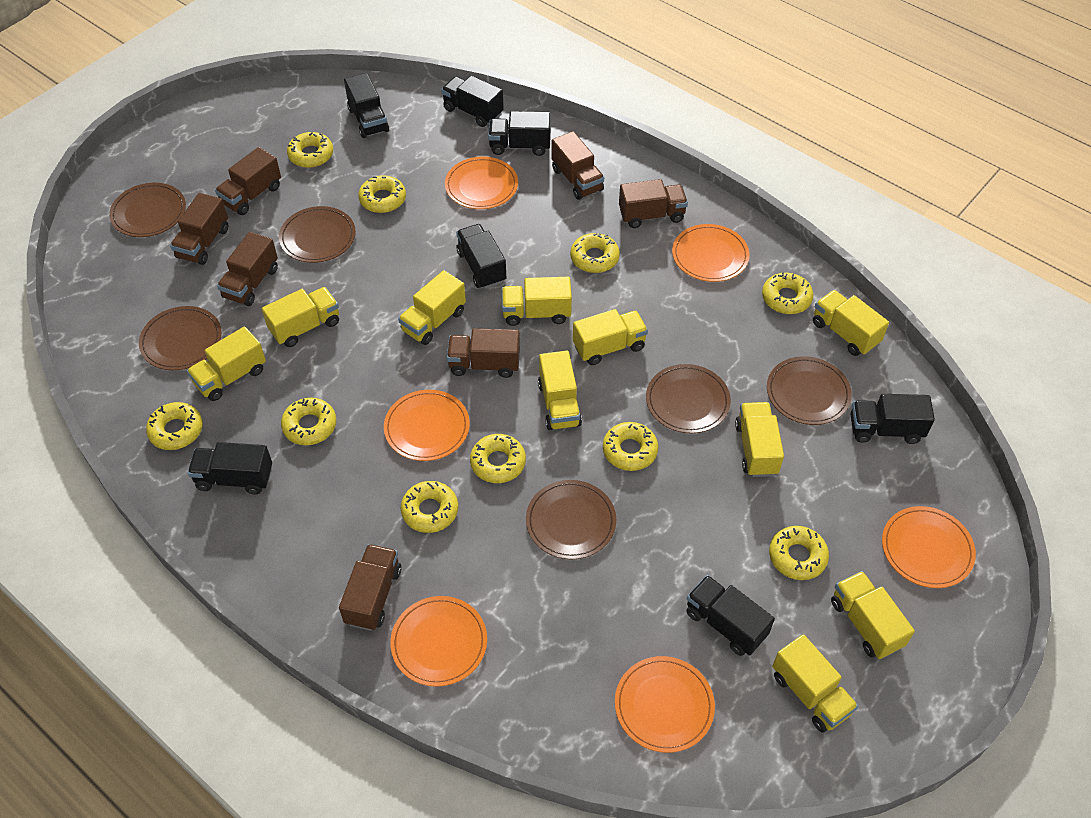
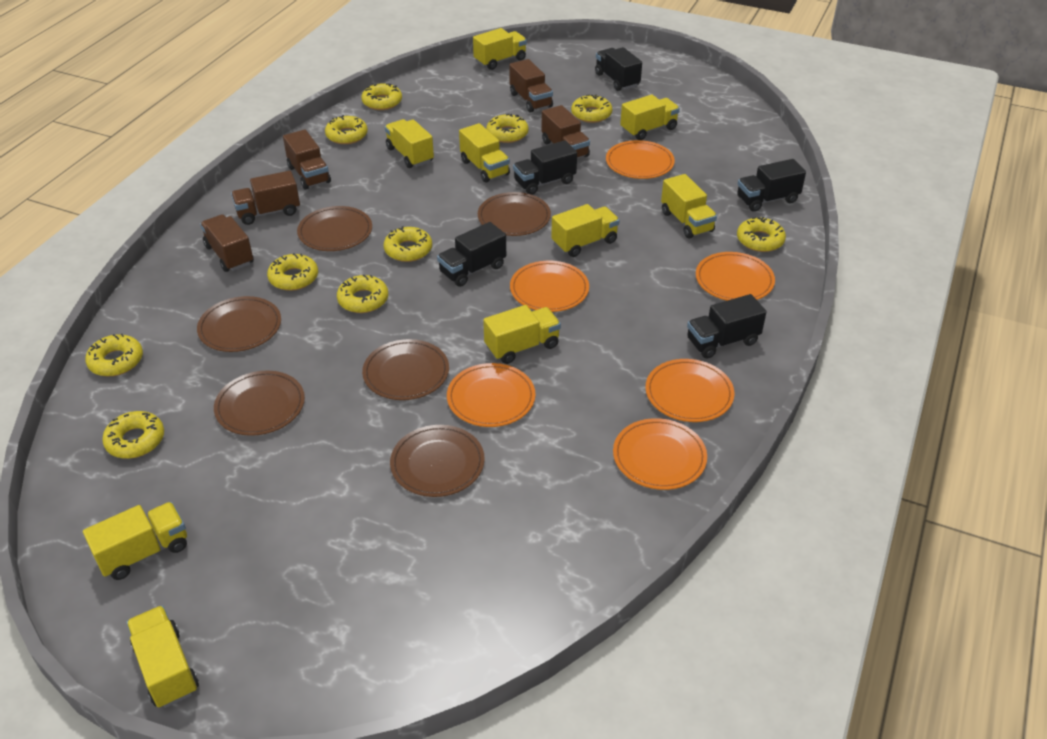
black truck: [188,442,272,495] [344,73,389,138] [441,76,504,127] [456,224,506,289] [488,111,551,156] [686,575,775,656] [850,394,935,444] = 7 -> [437,222,506,287] [513,140,577,195] [595,47,642,91] [687,294,767,358] [737,159,806,212] = 5
brown truck: [170,193,228,265] [215,147,281,215] [217,232,278,306] [339,544,401,631] [447,328,520,378] [551,131,604,200] [619,179,688,228] = 7 -> [200,214,254,272] [231,171,300,225] [283,129,331,190] [509,59,553,113] [541,105,590,158] = 5
yellow truck: [187,327,266,401] [262,287,339,347] [398,270,466,345] [502,277,572,326] [538,351,582,430] [573,309,648,365] [735,402,784,477] [772,634,858,733] [813,290,889,356] [831,571,915,659] = 10 -> [83,502,187,580] [126,605,199,708] [385,119,434,168] [459,123,510,182] [473,28,527,70] [483,305,561,364] [551,204,620,257] [620,94,680,140] [661,174,717,238] = 9

